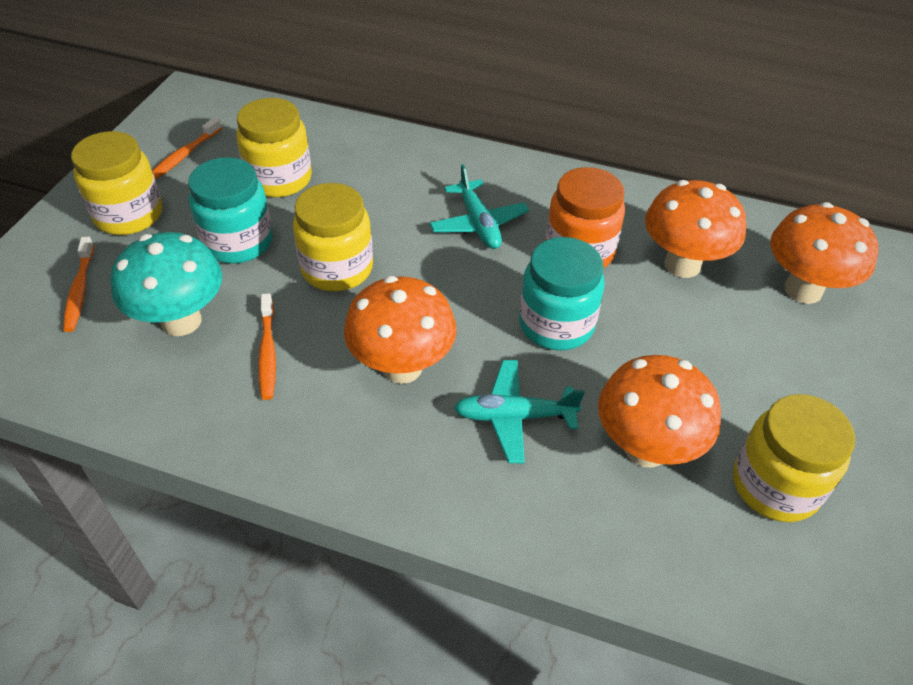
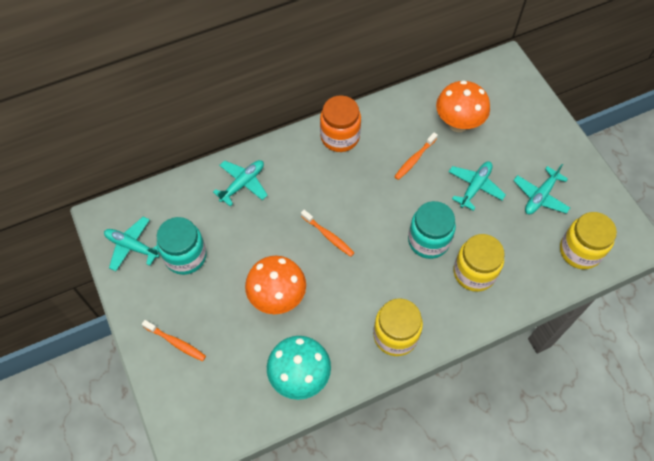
orange mushroom: [344,276,457,384] [598,355,721,468] [645,180,746,278] [770,202,879,304] = 4 -> [245,256,306,314] [436,80,490,132] = 2
turquoise plane: [429,164,529,249] [454,360,585,463] = 2 -> [104,217,160,271] [213,160,268,206] [449,161,506,211] [513,164,570,214] = 4
yellow jar: [71,131,162,235] [237,98,312,197] [293,183,373,291] [733,394,855,522] = 4 -> [373,298,423,356] [454,234,505,292] [560,212,617,269] = 3

